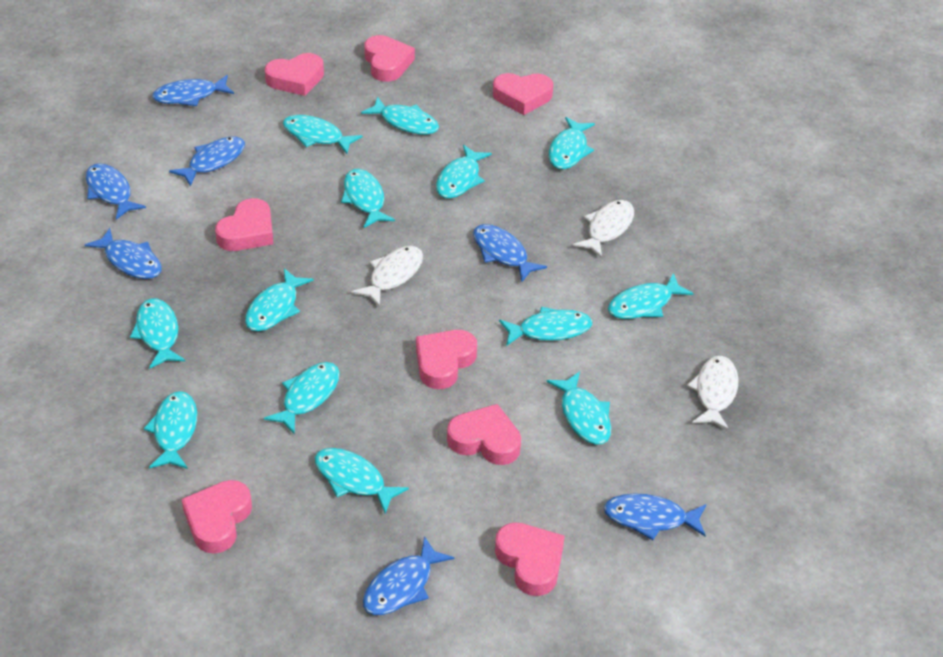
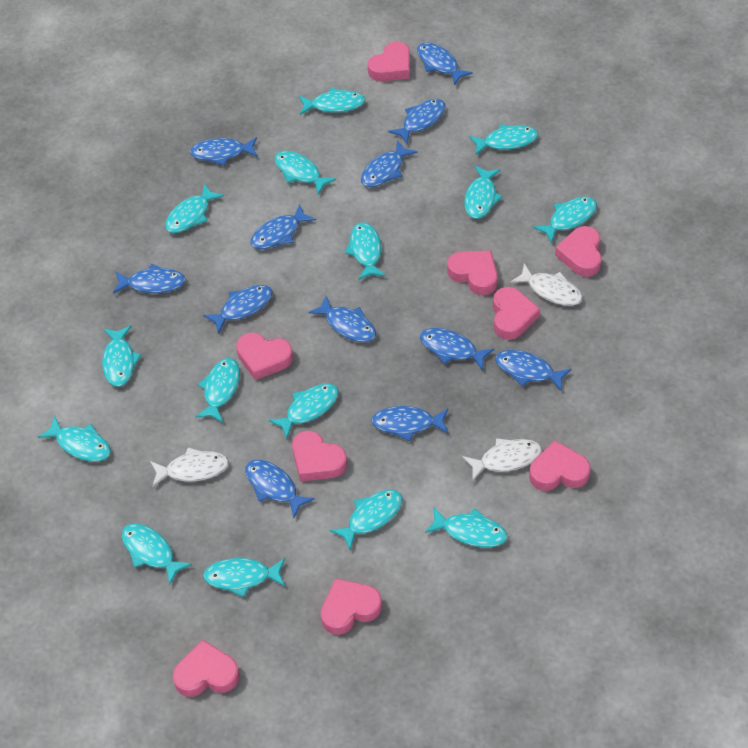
blue fish: [85,228,162,279] [86,163,146,220] [152,75,234,106] [169,137,245,187] [363,536,454,615] [473,224,547,282] [604,493,706,540] = 7 -> [113,264,186,294] [190,137,258,166] [203,285,273,334] [245,460,315,518] [250,204,316,249] [308,296,376,342] [361,140,418,187] [371,406,449,441] [388,99,446,144] [417,42,473,86] [420,328,494,371] [495,350,571,392] = 12
pink heart: [182,480,252,554] [215,198,273,251] [265,53,324,96] [364,35,415,82] [416,330,477,389] [447,404,521,465] [493,73,553,115] [495,522,565,596] = 8 -> [173,640,240,697] [236,333,293,380] [292,431,347,481] [321,578,382,635] [368,42,410,81] [447,251,498,295] [493,287,540,340] [529,441,590,491] [555,226,602,277] = 9
turquoise fish: [130,298,185,369] [144,391,197,469] [245,268,314,332] [264,362,340,435] [283,115,362,154] [315,448,409,513] [341,169,395,228] [361,96,439,135] [436,145,492,199] [499,307,592,346] [547,371,611,445] [549,117,595,169] [608,273,694,319] = 13 -> [38,415,111,462] [102,326,141,387] [122,524,192,585] [165,184,224,233] [195,358,240,423] [203,558,285,597] [268,384,339,439] [275,151,336,195] [299,88,366,115] [330,490,402,550] [345,222,386,280] [425,507,507,547] [464,166,503,219] [469,124,538,155] [533,197,597,244] = 15

